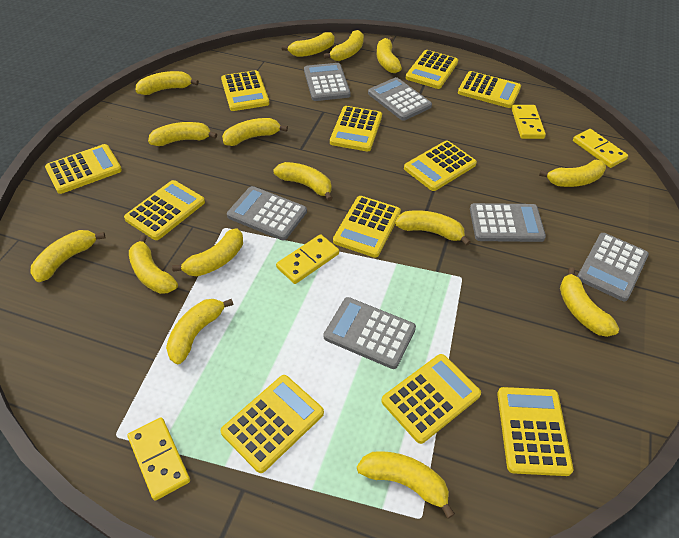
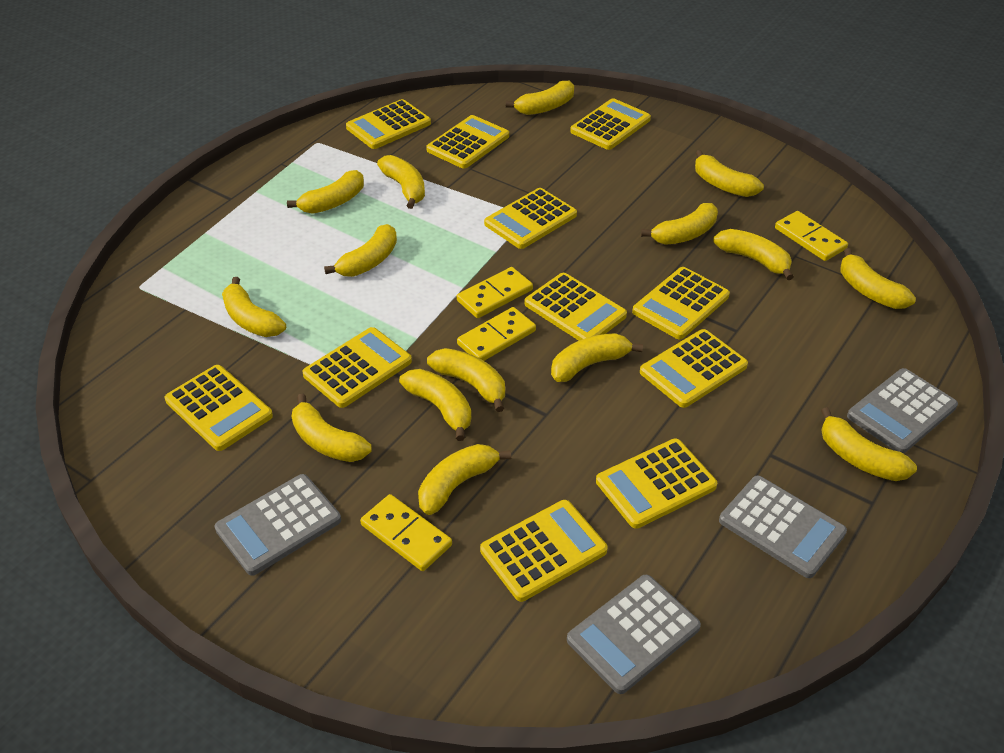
grey calculator: [227,186,307,240] [304,63,351,101] [324,297,416,369] [368,77,432,121] [470,203,546,242] [577,233,649,301] = 6 -> [215,474,341,576] [567,575,701,694] [719,476,847,578] [847,368,958,454] = 4

